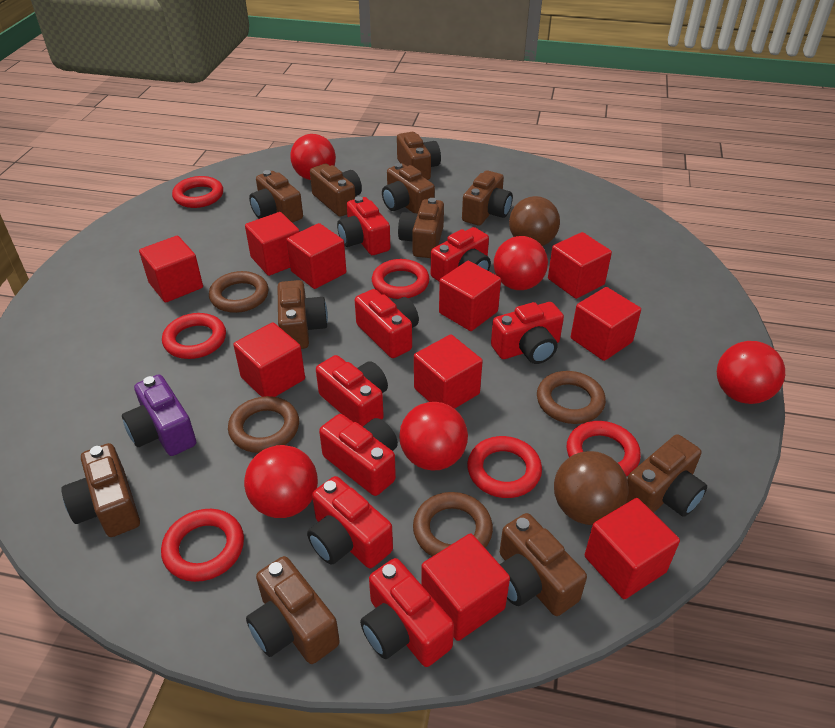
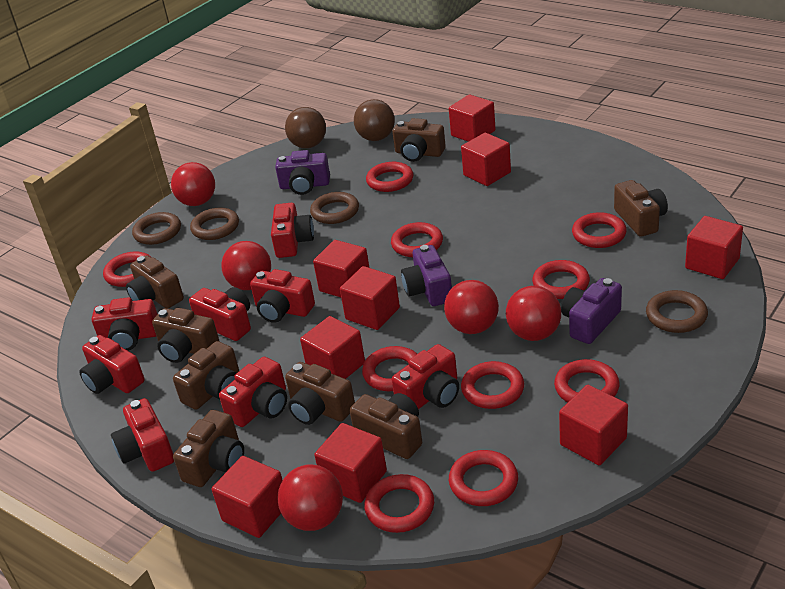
brown camera: [61,443,140,537] [246,556,340,664] [249,170,303,223] [277,280,328,349] [310,164,362,217] [382,163,435,214] [397,132,441,180] [398,198,444,258] [462,170,513,225] [500,513,587,616] [626,434,707,517] = 11 -> [126,255,184,309] [152,308,220,363] [173,341,239,410] [173,410,244,487] [285,362,355,425] [350,393,422,459] [393,118,446,162] [614,180,668,237] = 8
purple camera: [122,374,196,456] = 1 -> [275,150,330,195] [401,245,452,306] [561,278,622,344] = 3
red cube: [139,236,203,303] [233,322,305,397] [245,212,300,276] [287,223,346,289] [414,334,483,409] [421,533,510,641] [439,261,501,331] [548,232,612,299] [571,287,641,361] [585,498,680,599] = 10 -> [212,456,282,538] [300,316,365,379] [313,240,369,297] [314,423,387,503] [340,266,400,330] [449,95,496,142] [461,133,511,186] [559,385,628,465] [685,216,743,279] = 9
red ring: [161,509,244,582] [162,313,226,359] [172,176,223,208] [372,259,429,299] [467,436,542,498] [567,421,641,477] = 6 -> [103,251,152,287] [362,346,417,391] [364,474,434,533] [366,162,413,192] [391,222,443,257] [449,450,518,506] [461,361,524,409] [532,260,590,299] [554,359,620,402] [572,212,627,248] = 10

